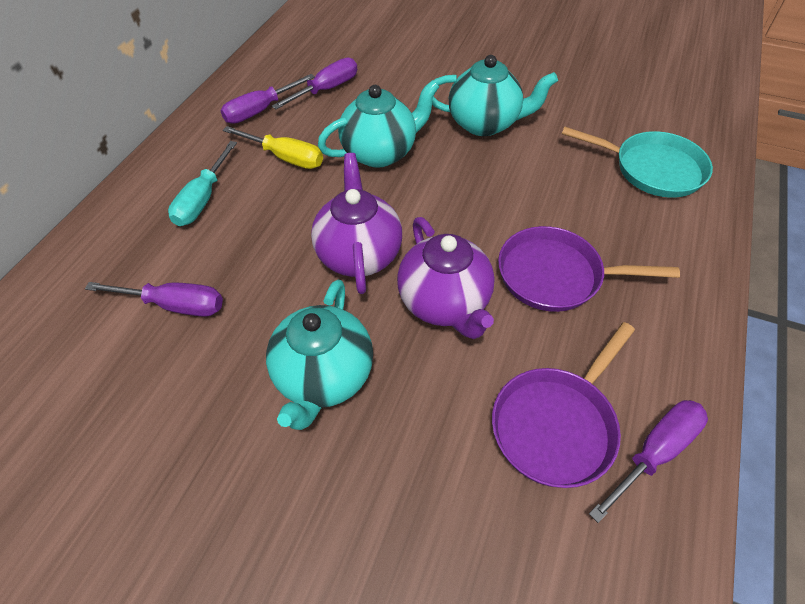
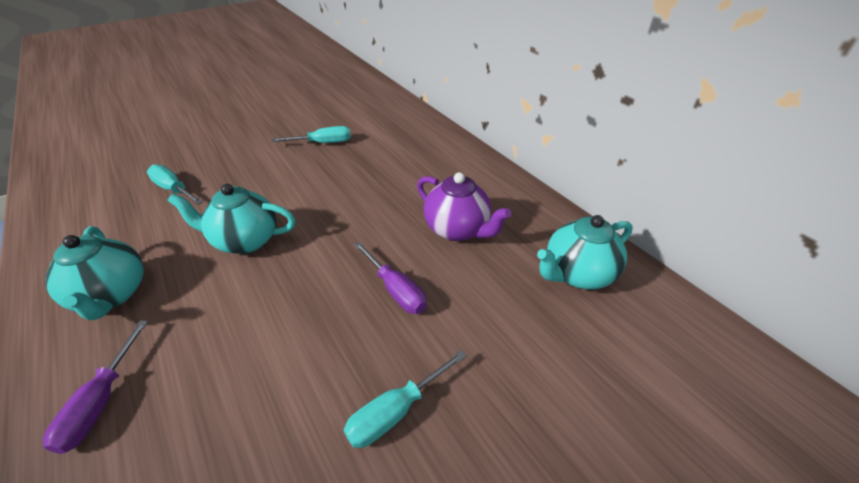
purple pan: [492,322,635,488] [498,226,680,312] = 2 -> none = 0
purple screwdriver: [85,282,223,317] [221,74,315,124] [272,58,357,109] [589,400,708,523] = 4 -> [43,320,148,454] [354,242,427,314] = 2
purple teapot: [311,153,402,294] [397,217,495,339] = 2 -> [417,172,512,241] = 1
turquoise pan: [562,127,713,198] = 1 -> none = 0
turquoise screwdriver: [168,141,237,226] = 1 -> [147,164,203,205] [272,126,351,143] [344,350,467,448] = 3
yellow screwdriver: [223,126,323,169] = 1 -> none = 0

